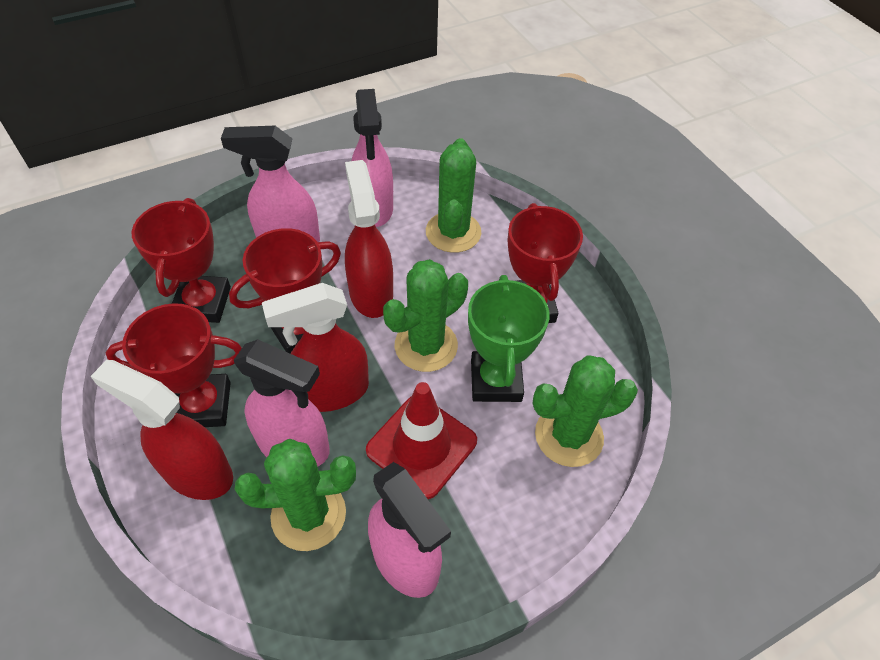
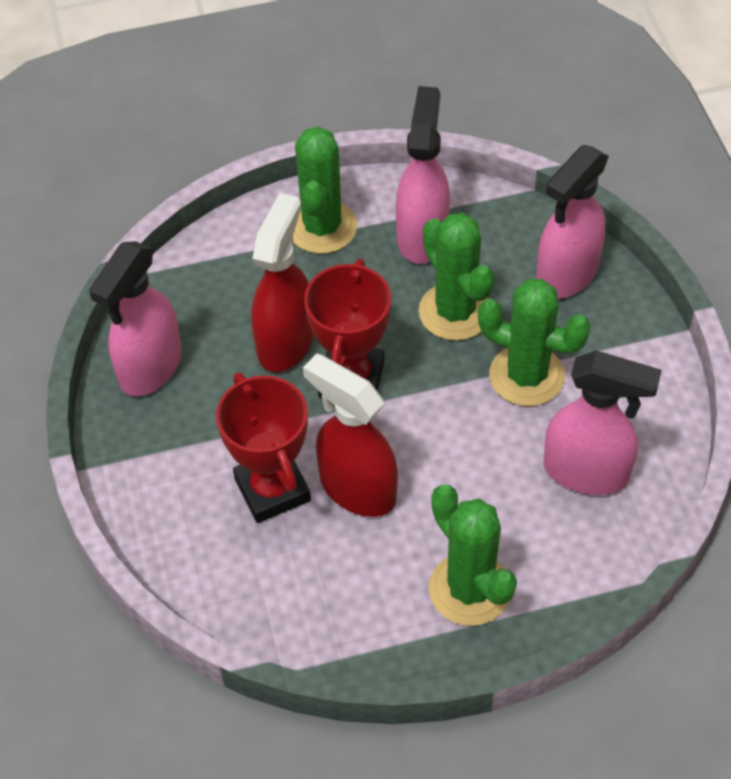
green trophy: [468,275,550,402] = 1 -> none = 0
red spray bottle: [90,360,233,500] [262,283,369,412] [345,160,393,318] = 3 -> [251,193,313,372] [303,354,398,517] = 2
red traffic cone: [366,382,477,499] = 1 -> none = 0
red trophy: [106,303,242,427] [132,198,231,323] [229,228,341,354] [508,203,583,323] = 4 -> [216,373,311,523] [304,259,391,398] = 2

